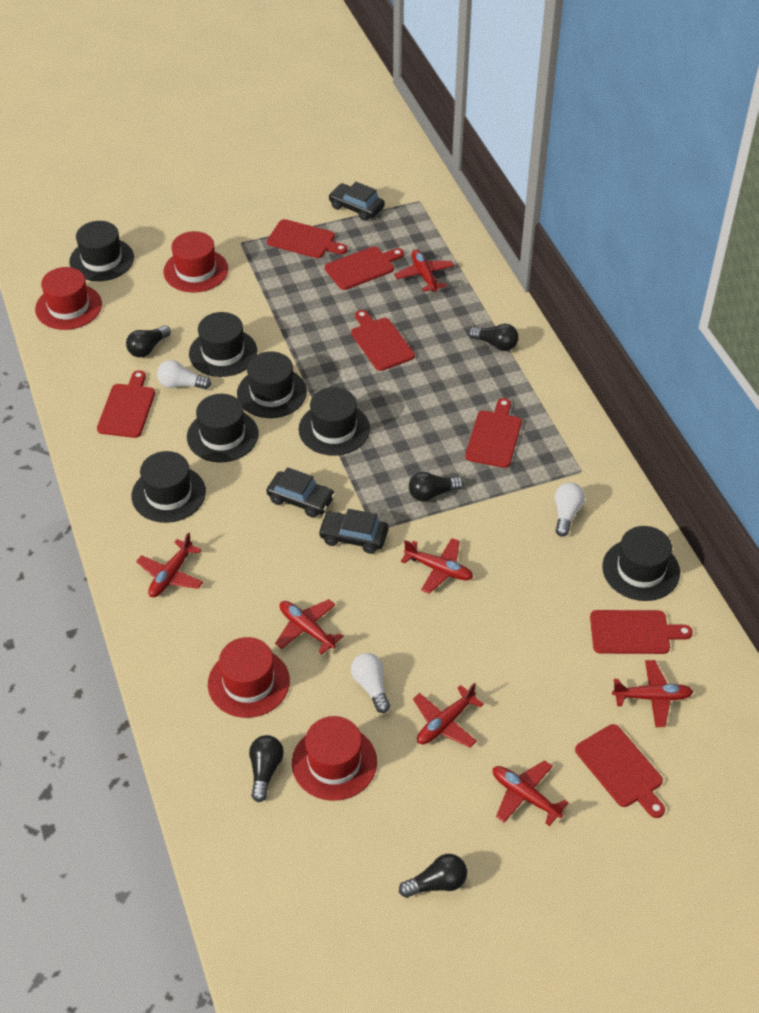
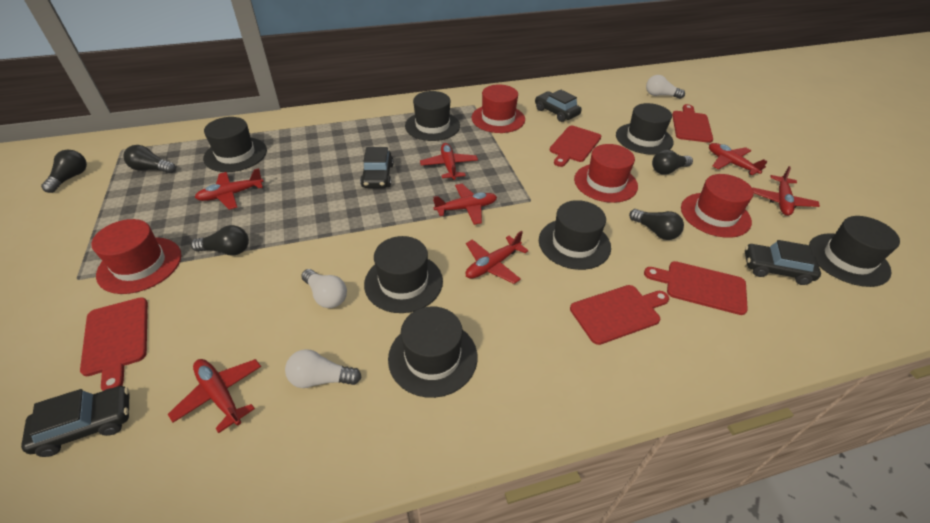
black car: [266,467,335,518] [318,509,389,554] [328,182,385,221] = 3 -> [21,386,129,457] [360,147,394,188] [535,89,582,122] [745,240,821,285] = 4
red cutting board: [97,370,155,438] [267,219,347,258] [325,247,404,290] [351,310,415,371] [465,398,522,468] [575,724,665,818] [590,610,693,654] = 7 -> [80,297,148,391] [550,126,601,167] [570,285,669,345] [644,261,748,315] [672,104,713,143] = 5

